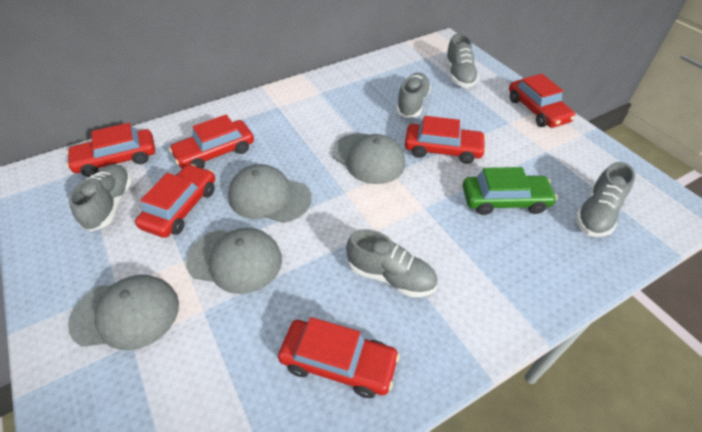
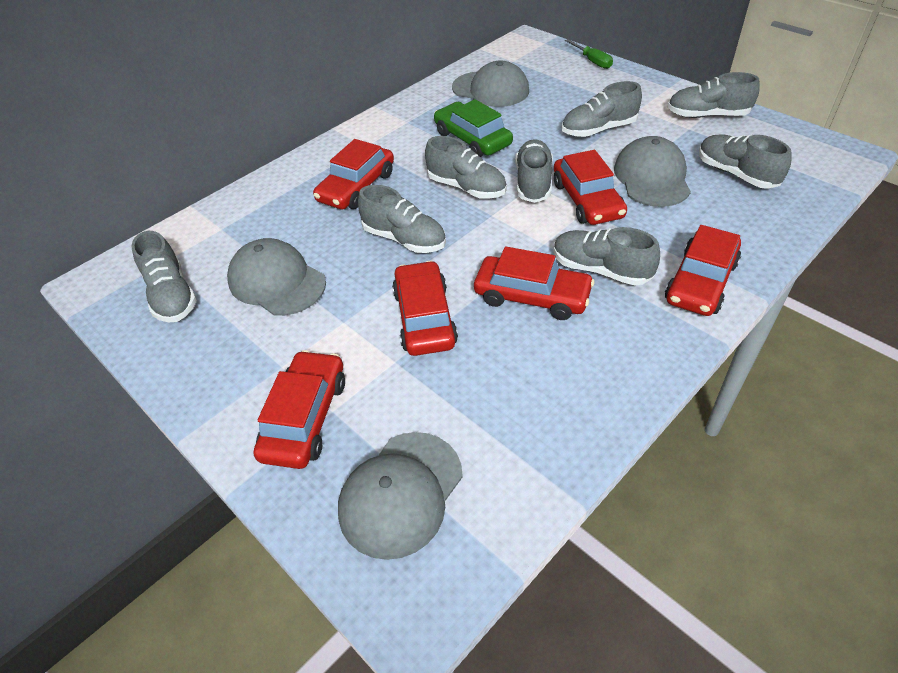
green screwdriver: none = 0 -> [565,39,613,69] = 1
grey shoe: [69,164,132,232] [346,229,437,297] [396,73,431,118] [445,33,479,88] [575,162,635,237] = 5 -> [131,231,197,322] [358,185,446,253] [425,136,507,199] [515,139,553,203] [554,227,660,286] [562,81,642,137] [667,72,760,118] [699,134,791,189] = 8

